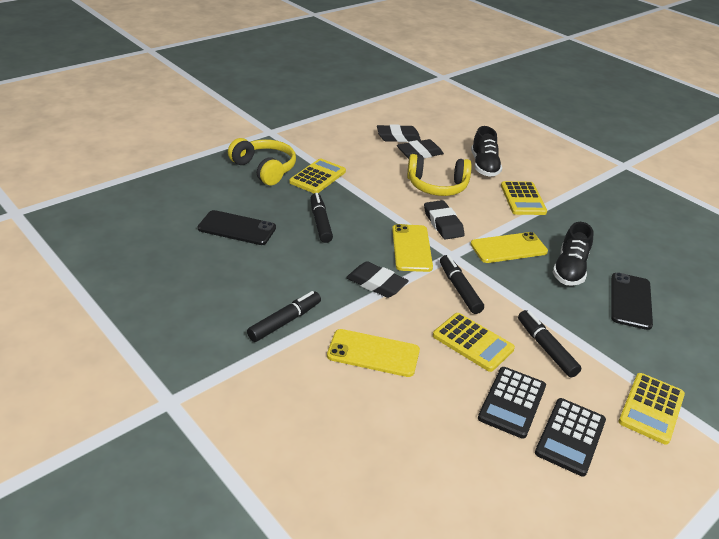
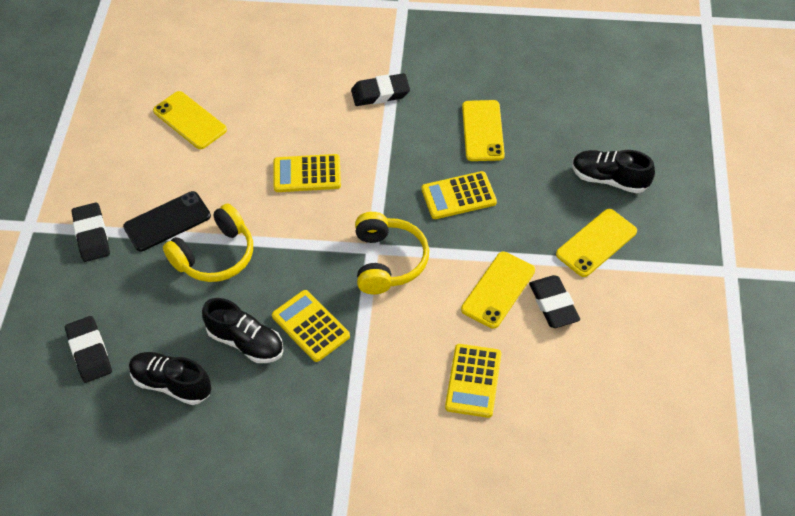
black calculator: [478,367,546,439] [535,398,606,476] = 2 -> none = 0
black marker: [247,291,321,342] [311,193,333,243] [440,255,484,314] [518,310,581,377] = 4 -> none = 0
black phone: [198,210,276,245] [611,272,653,330] = 2 -> [123,191,211,252] = 1
black shoe: [471,126,502,177] [553,222,593,286] = 2 -> [129,352,211,405] [202,298,283,363] [572,150,655,193] = 3
yellow phone: [327,329,420,377] [392,224,433,272] [470,232,548,263] = 3 -> [153,91,227,149] [461,252,535,329] [462,100,505,161] [556,209,637,277] = 4

